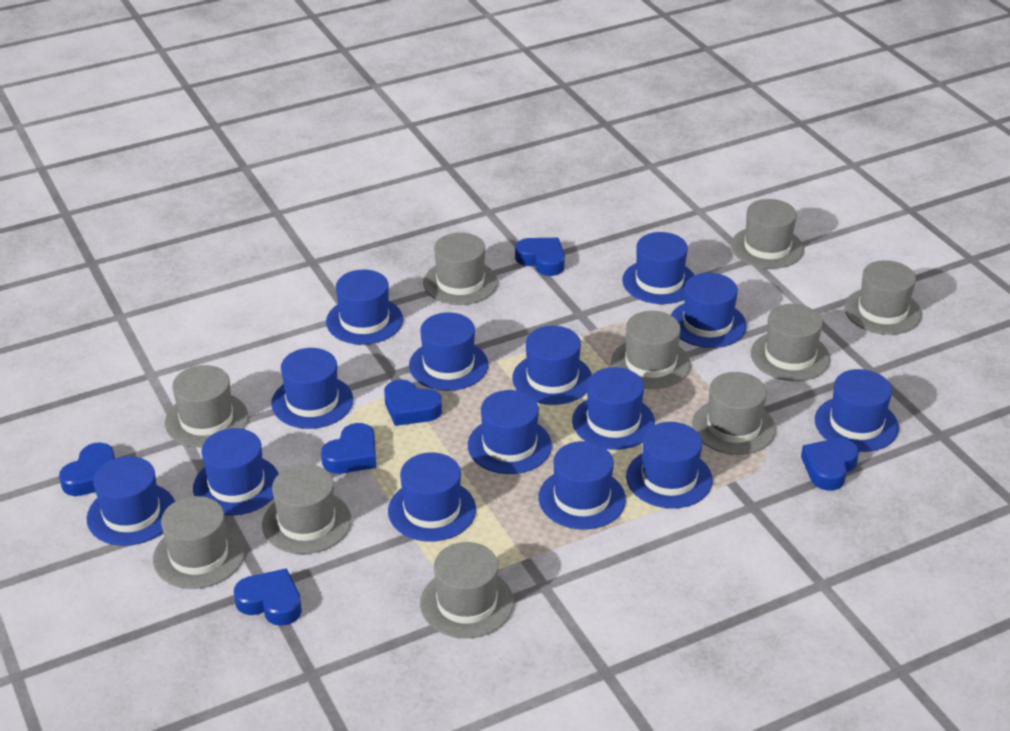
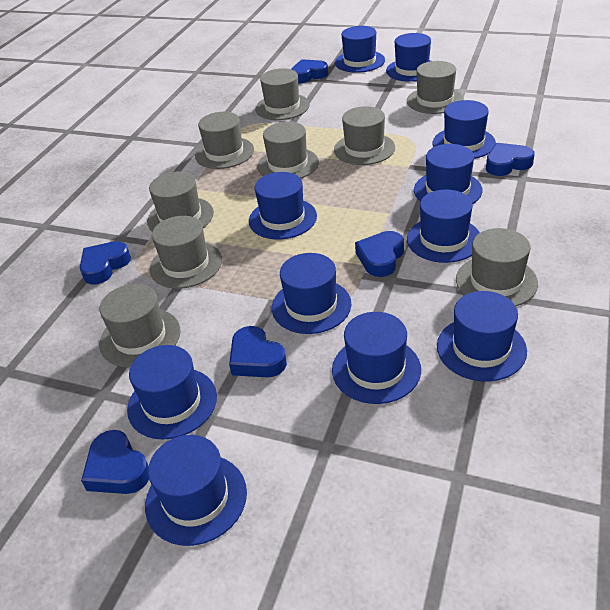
blue hat: [87,456,175,546] [193,428,279,515] [271,348,353,429] [326,269,403,345] [388,452,476,542] [409,312,488,391] [468,390,552,474] [512,326,592,405] [538,441,626,530] [572,367,655,450] [622,232,694,304] [626,422,713,508] [671,273,747,348] [815,369,899,452] = 14 -> [127,345,217,440] [145,435,247,546] [249,172,317,239] [272,253,351,334] [332,312,421,404] [335,26,385,73] [386,33,431,82] [407,190,480,263] [414,144,483,204] [433,100,496,159] [437,291,527,381] = 11
grey hat: [153,496,245,589] [165,365,248,447] [262,464,351,554] [420,542,514,638] [423,233,498,305] [611,311,691,389] [692,372,776,455] [731,199,804,269] [751,304,830,381] [844,260,922,335] = 10 -> [99,284,181,368] [147,172,214,232] [149,216,222,289] [195,112,254,169] [255,68,310,120] [257,122,319,178] [334,106,395,165] [407,61,464,114] [456,228,538,306] = 9

